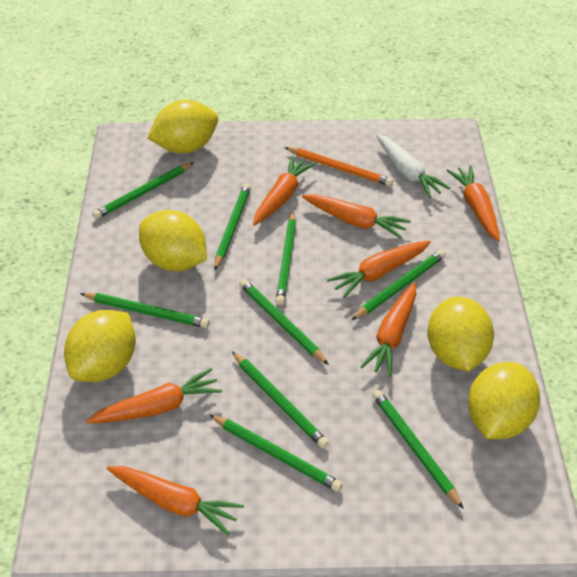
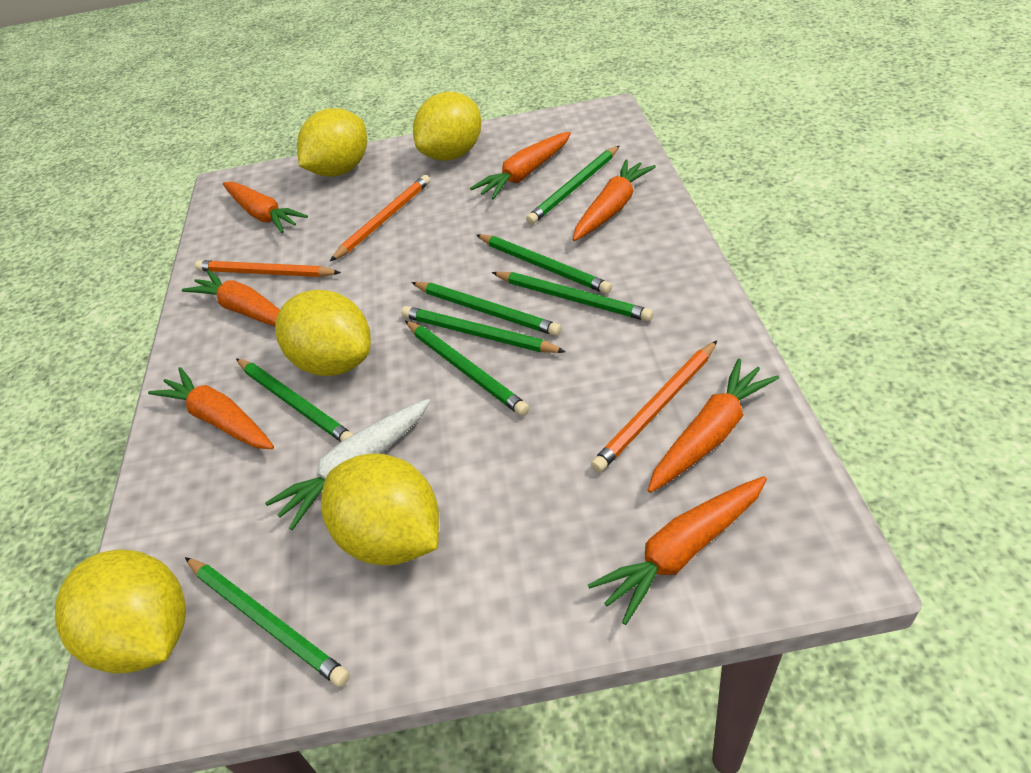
green pencil: [80,293,209,328] [93,162,194,219] [209,414,343,492] [214,183,251,271] [232,351,329,449] [239,279,329,365] [276,211,296,305] [352,250,446,320] [372,390,464,509] = 9 -> [185,557,350,687] [236,358,354,442] [401,306,566,353] [405,321,530,416] [411,282,561,336] [476,234,612,294] [492,272,653,322] [526,146,619,225] = 8
orange pencil: [284,147,393,186] = 1 -> [195,260,341,277] [330,175,430,261] [591,340,717,472] = 3

